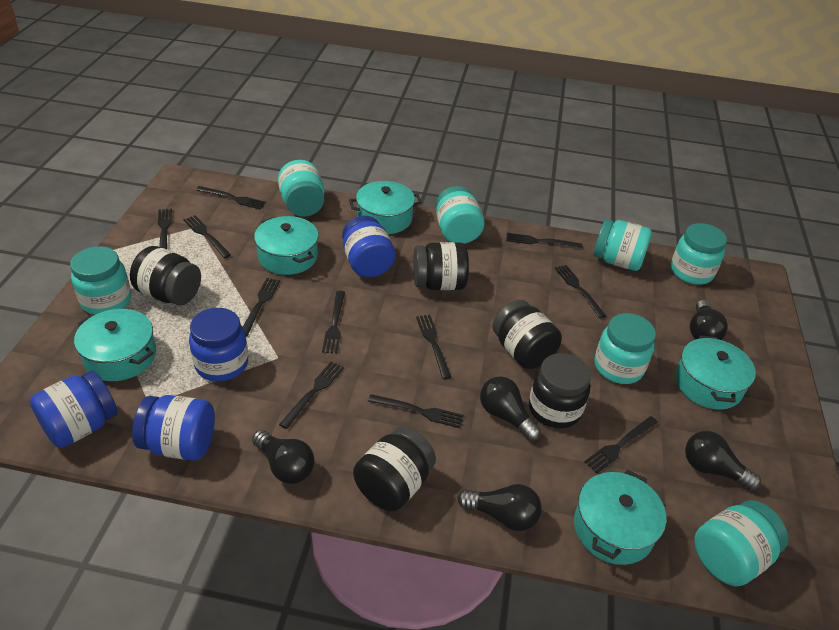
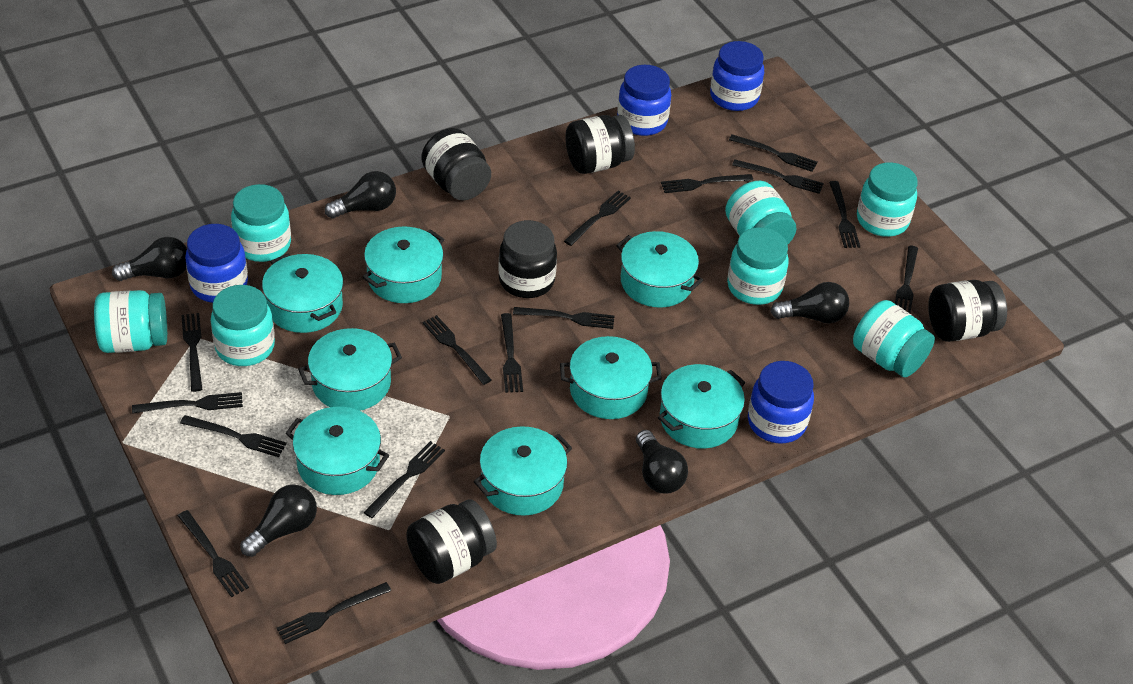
black fork: [158,209,172,249] [183,215,231,258] [196,186,266,210] [243,278,280,337] [279,361,344,429] [322,291,345,354] [368,394,464,428] [416,315,451,379] [507,233,582,249] [555,265,606,318] [584,416,658,473] = 11 -> [132,392,243,414] [178,510,249,597] [180,415,287,457] [181,313,203,392] [277,582,391,644] [363,441,445,518] [422,315,492,385] [501,313,523,393] [513,307,614,329] [564,191,631,246] [661,174,753,193] [729,134,818,172] [732,160,824,194] [829,181,860,248] [895,245,918,313] = 15
turquoise pot: [74,309,156,381] [254,216,319,275] [349,181,422,234] [574,470,666,565] [675,335,756,410] = 5 -> [262,254,343,333] [285,407,389,495] [298,328,402,411] [362,227,444,303] [474,426,572,516] [560,336,662,419] [616,231,703,308] [658,364,746,449] = 8

